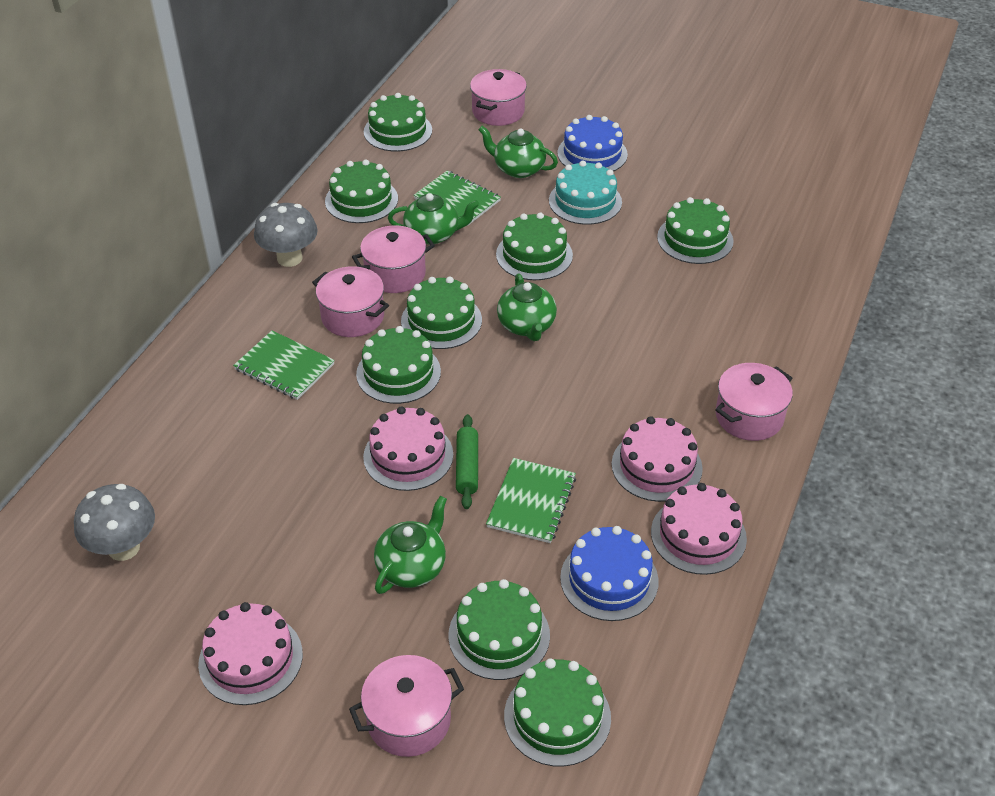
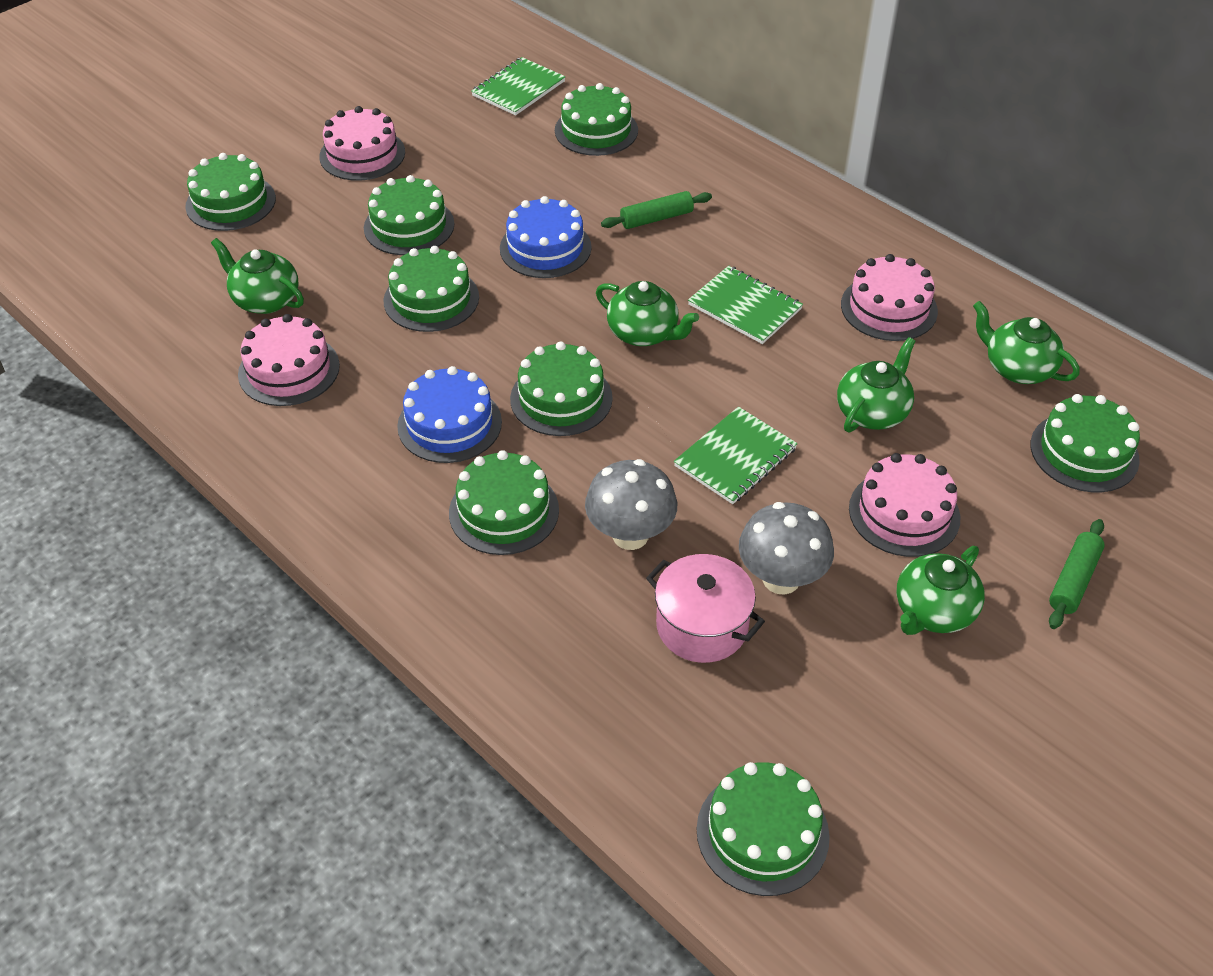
green rolling pin: [456,414,478,509] = 1 -> [601,191,712,229] [1049,519,1105,629] = 2
green teapot: [374,496,447,594] [388,193,479,244] [478,126,558,178] [497,273,557,341] = 4 -> [211,238,304,314] [596,281,699,346] [837,337,915,433] [897,546,985,635] [973,301,1080,384] = 5
pink pot: [312,266,389,337] [349,655,464,757] [352,225,435,293] [470,69,527,126] [715,363,793,441] = 5 -> [646,554,765,663] = 1
turquoise cake: [549,161,622,225] = 1 -> none = 0

